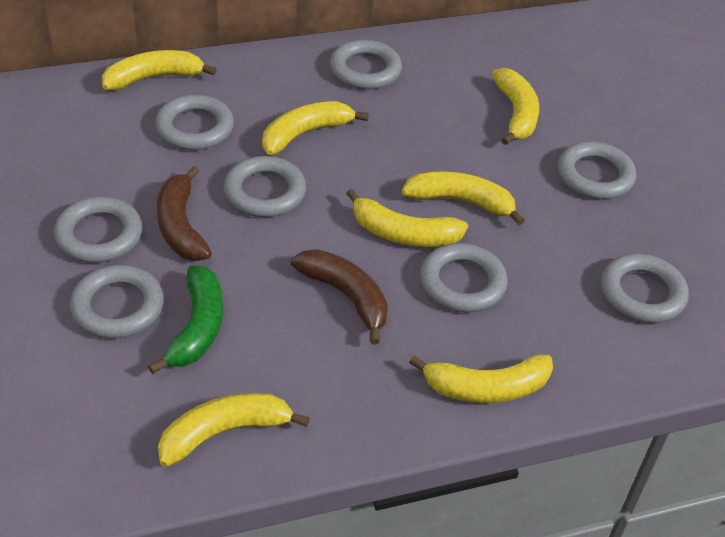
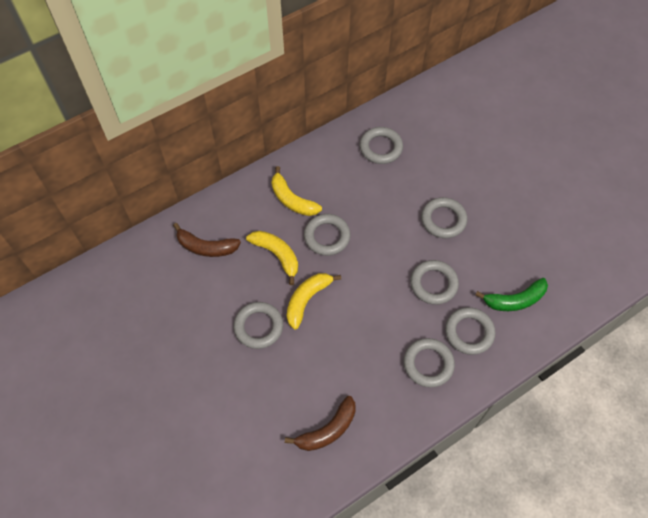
grey ring: [54,197,143,263] [70,265,164,339] [155,94,234,150] [224,156,306,217] [330,40,402,90] [420,243,508,313] [557,141,636,199] [601,253,689,323] = 8 -> [234,302,283,349] [304,214,350,256] [360,127,403,164] [403,338,455,388] [410,260,459,305] [421,197,467,238] [445,307,496,355] = 7
yellow banana: [102,50,217,90] [158,393,310,467] [262,101,369,155] [346,189,468,247] [402,171,525,225] [409,354,553,403] [492,68,539,145] = 7 -> [246,231,298,285] [271,166,322,216] [287,273,341,330] = 3

